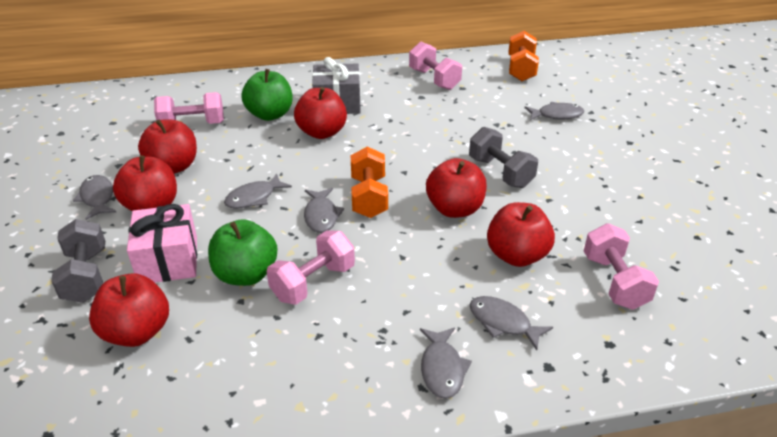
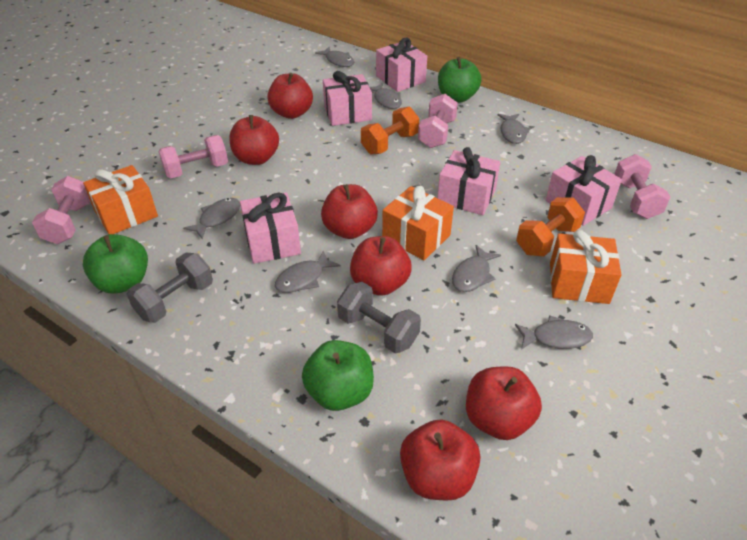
green apple: [208,219,277,286] [241,69,293,121] = 2 -> [83,234,148,294] [302,340,374,411] [438,57,481,102] = 3
grey fish: [73,175,116,220] [224,173,292,209] [304,188,344,233] [420,327,472,399] [470,296,553,350] [525,102,584,120] = 6 -> [183,198,240,239] [275,251,341,293] [315,47,354,67] [369,83,402,109] [452,245,501,292] [498,114,531,144] [515,315,593,349] = 7
grey gift: [312,57,361,114] = 1 -> none = 0
orange gift: none = 0 -> [83,165,158,234] [382,186,454,260] [550,230,621,304] = 3
pink gift: [127,204,197,283] = 1 -> [240,192,301,264] [323,71,372,126] [376,37,427,92] [437,147,500,215] [546,155,622,226] = 5

